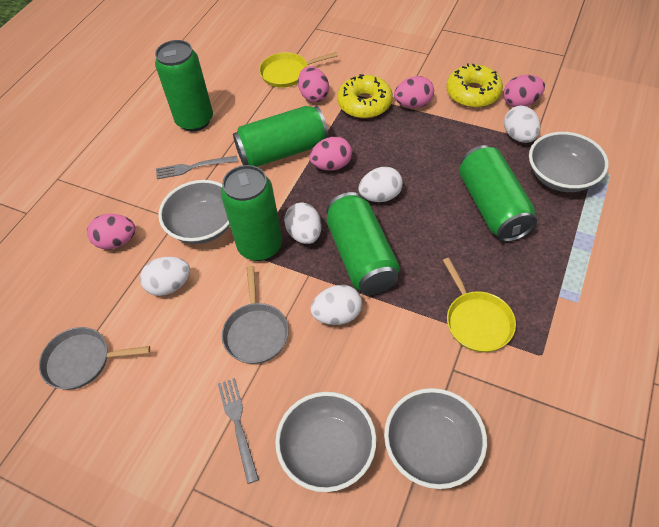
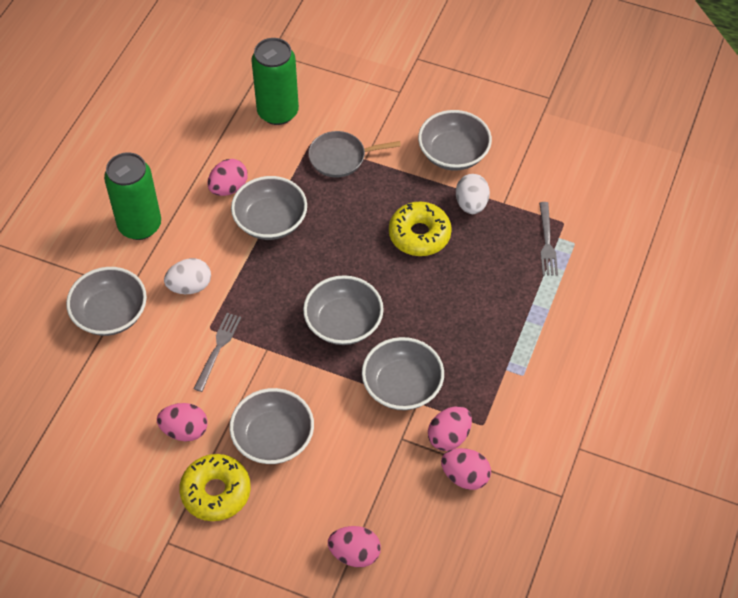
green can: [155,40,213,131] [221,165,282,261] [233,106,328,167] [326,192,400,295] [459,145,537,242] = 5 -> [104,152,161,240] [251,38,299,125] = 2
grey bowl: [158,180,230,244] [275,392,377,492] [384,388,487,489] [529,132,609,192] = 4 -> [66,267,147,336] [229,388,314,464] [231,176,307,240] [303,275,384,345] [362,337,444,410] [418,110,492,171] = 6
grey pan: [39,327,150,390] [222,266,289,364] = 2 -> [308,131,401,178] = 1
white egg: [140,257,190,296] [284,203,322,244] [311,285,362,325] [358,167,403,202] [504,106,540,143] = 5 -> [164,258,211,294] [456,174,490,214] = 2
yellow pan: [259,52,338,88] [443,258,516,352] = 2 -> none = 0

